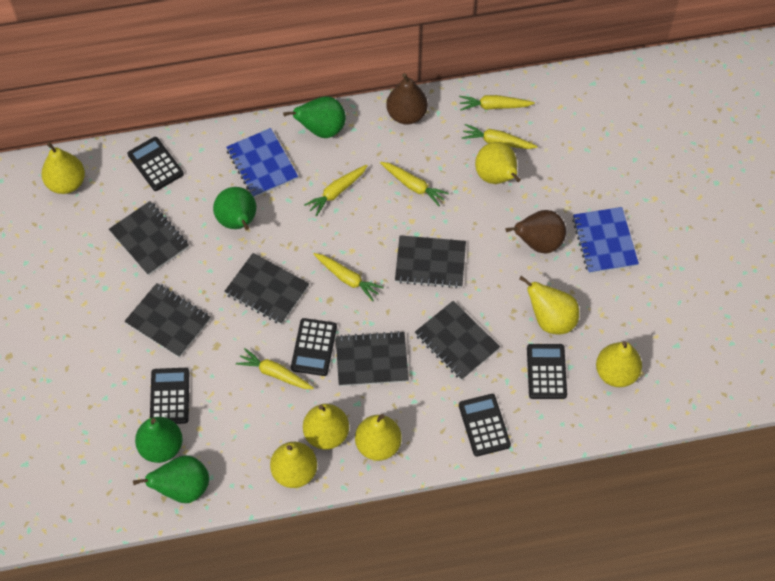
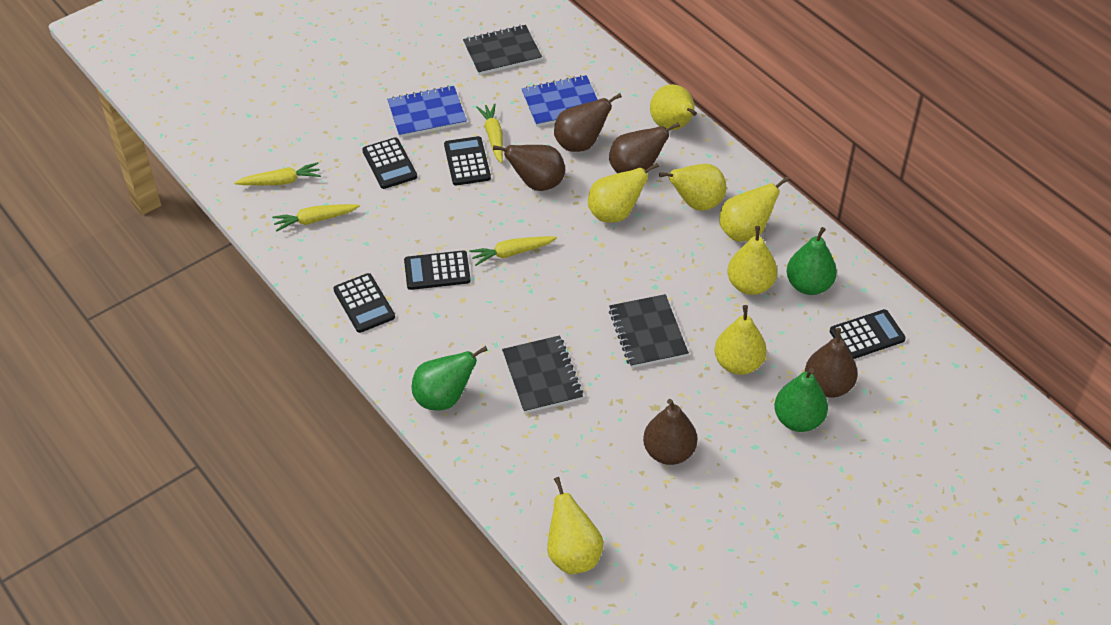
black notebook: [109,201,189,275] [124,283,211,357] [224,253,309,324] [336,331,409,386] [395,235,466,288] [415,301,500,380] = 6 -> [463,25,542,75] [502,335,583,413] [609,294,689,368] = 3
brown pear: [386,73,428,125] [506,210,566,254] = 2 -> [493,145,565,191] [554,93,622,152] [609,122,680,173] [643,399,697,465] [805,328,858,398] = 5
green pear: [133,455,209,503] [135,417,183,463] [213,187,256,230] [283,96,346,138] = 4 -> [412,346,488,411] [774,368,828,432] [787,227,837,295] = 3
yellow carrot: [236,348,314,389] [304,165,368,216] [313,253,384,301] [380,162,449,206] [459,95,535,111] [461,124,538,149] = 6 -> [234,162,321,185] [272,204,360,232] [469,236,557,266] [476,103,503,163] = 4

